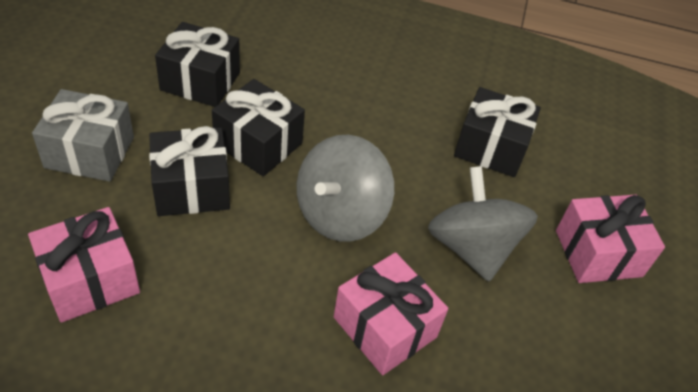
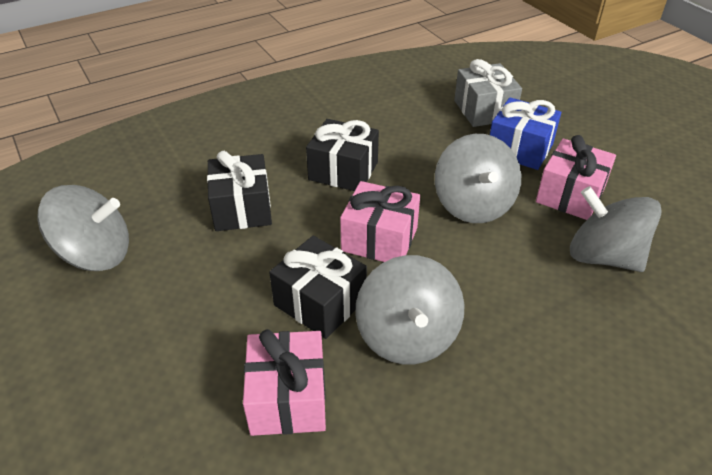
black gift: [149,126,230,216] [155,22,240,107] [212,79,305,176] [454,87,541,177] = 4 -> [207,151,272,231] [269,236,367,339] [306,119,379,191] = 3
blue gift: none = 0 -> [490,97,561,170] = 1
grey spinning top: [297,135,394,242] [428,166,538,282] = 2 -> [37,185,129,271] [355,255,465,364] [435,134,521,223] [570,186,661,272] = 4

